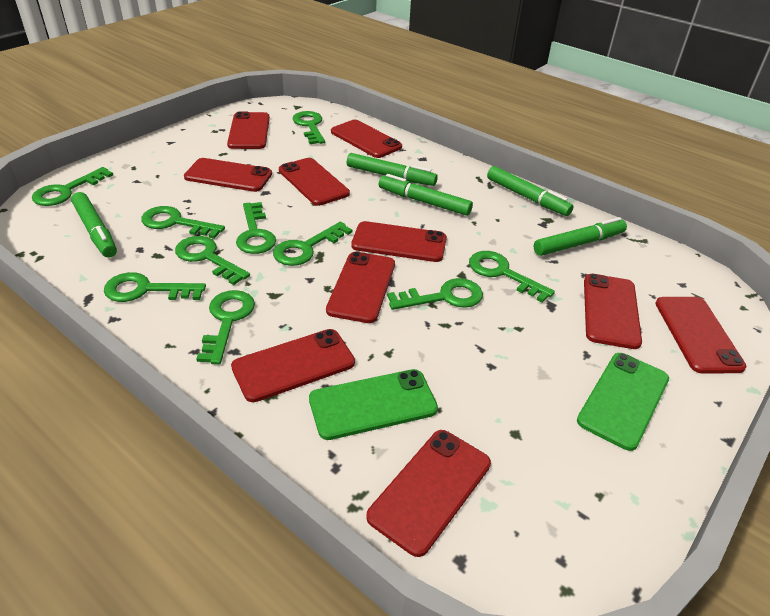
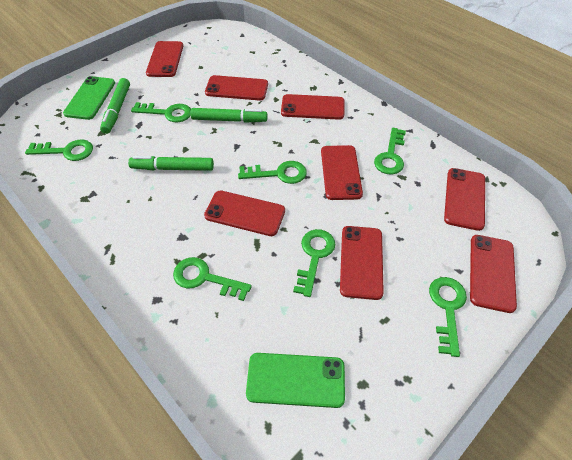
green key: [32,167,113,206] [104,272,206,302] [141,206,225,239] [175,236,250,285] [196,290,255,364] [236,202,276,254] [273,222,352,266] [293,111,325,144] [387,278,483,310] [469,251,555,303] = 10 -> [25,140,93,161] [131,102,191,123] [173,257,252,301] [238,161,307,184] [293,229,335,297] [374,128,406,175] [429,277,467,357] = 7
green marker: [71,192,117,258] [347,153,438,186] [379,174,473,216] [487,166,573,216] [533,217,627,256] = 5 -> [100,78,130,134] [128,156,214,171] [190,108,267,123] = 3
red phone: [184,158,272,192] [227,112,270,149] [231,329,355,402] [279,158,350,206] [326,252,395,323] [331,120,402,158] [351,221,447,262] [366,430,491,557] [584,274,642,349] [655,297,746,374] = 10 -> [146,41,183,77] [204,190,285,236] [205,75,268,101] [281,94,344,120] [321,145,363,200] [340,226,384,300] [444,168,485,231] [470,235,517,313] = 8

